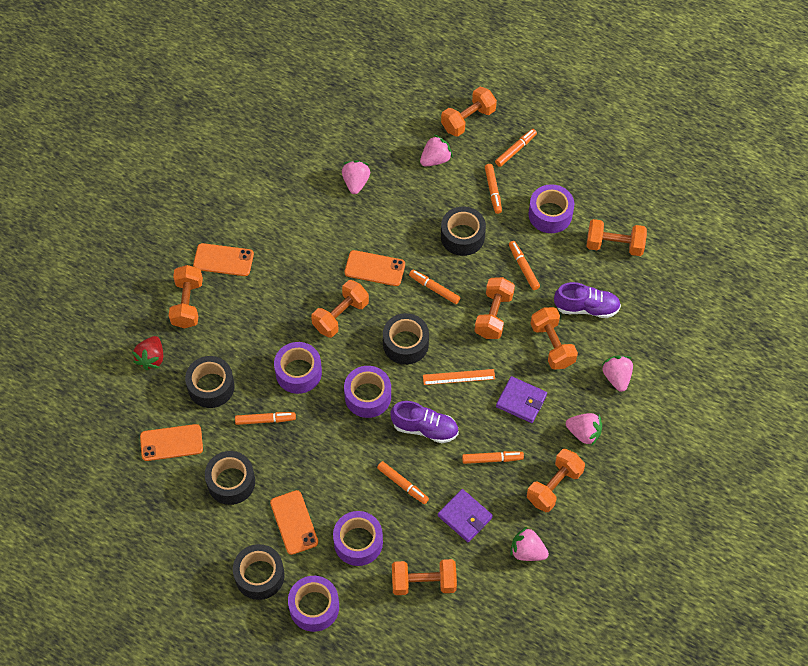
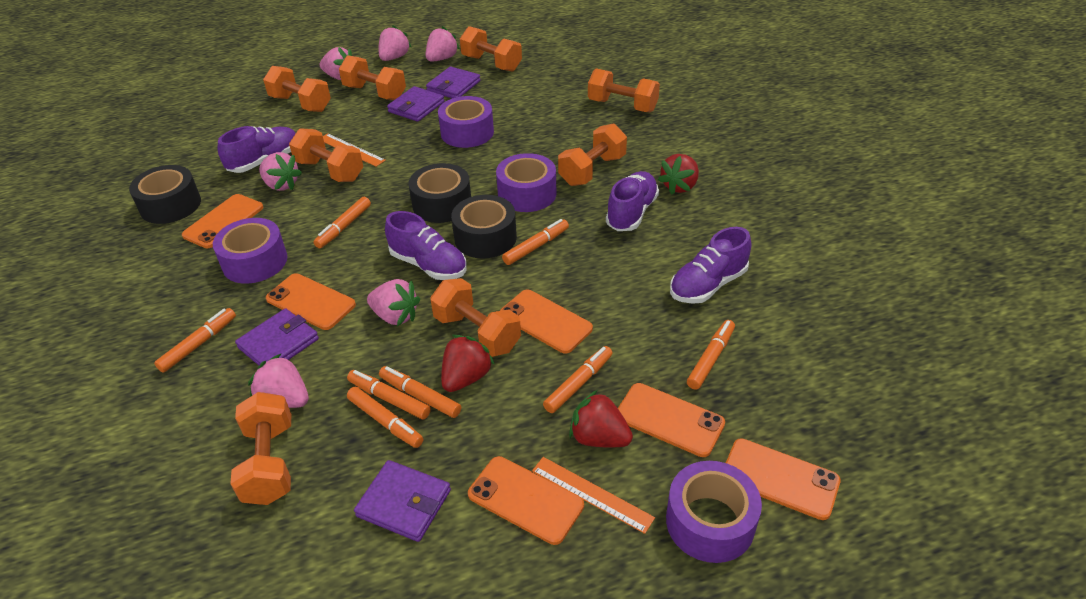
black tape: [185,356,235,408] [205,451,255,505] [233,544,285,600] [383,313,429,365] [441,207,486,256] = 5 -> [129,165,201,224] [409,163,471,223] [451,195,517,259] = 3
orange marker: [235,412,296,425] [377,461,429,504] [409,270,460,304] [462,451,524,464] [485,164,502,214] [495,129,537,167] [509,241,540,290] = 7 -> [154,308,236,373] [314,197,371,248] [347,370,431,420] [347,387,423,448] [379,366,461,418] [502,219,569,265] [543,346,612,413] [687,320,735,390] = 8
orange phone: [140,424,203,461] [193,243,254,276] [270,490,318,555] [344,250,405,286] = 4 -> [182,194,263,248] [266,273,356,330] [468,456,584,545] [500,289,593,354] [618,383,725,457] [726,438,841,520] = 6
orange ruler: [423,369,495,385] = 1 -> [323,133,386,167] [532,457,655,534] = 2
pink strawberry: [342,160,370,194] [420,135,453,167] [510,527,549,561] [566,413,602,446] [602,356,633,392] = 5 -> [248,354,309,408] [259,152,302,191] [320,47,352,80] [367,279,420,326] [379,25,411,61] [426,26,460,62] = 6
purple shoe: [391,401,459,443] [554,282,621,318] = 2 -> [218,126,296,173] [385,211,467,280] [606,171,659,231] [670,227,751,304] = 4
purple tape: [274,342,322,394] [288,576,339,632] [333,511,383,566] [344,366,391,418] [529,184,574,233] = 5 -> [213,218,287,284] [438,96,494,148] [496,153,557,212] [666,461,762,563] = 4
purple wallet: [438,489,493,542] [496,376,547,423] = 2 -> [235,308,319,365] [354,460,451,542] [387,86,444,122] [426,67,480,98] = 4
red strawberry: [132,336,163,370] = 1 -> [441,335,495,392] [569,390,633,447] [658,154,699,194] = 3

